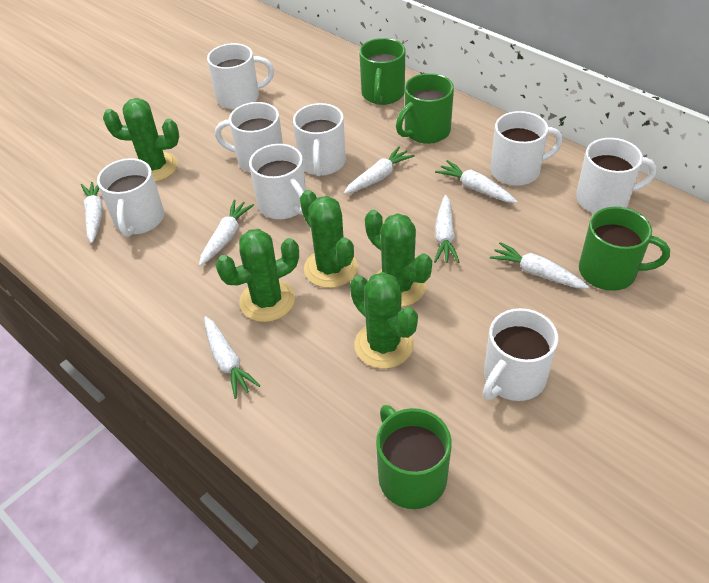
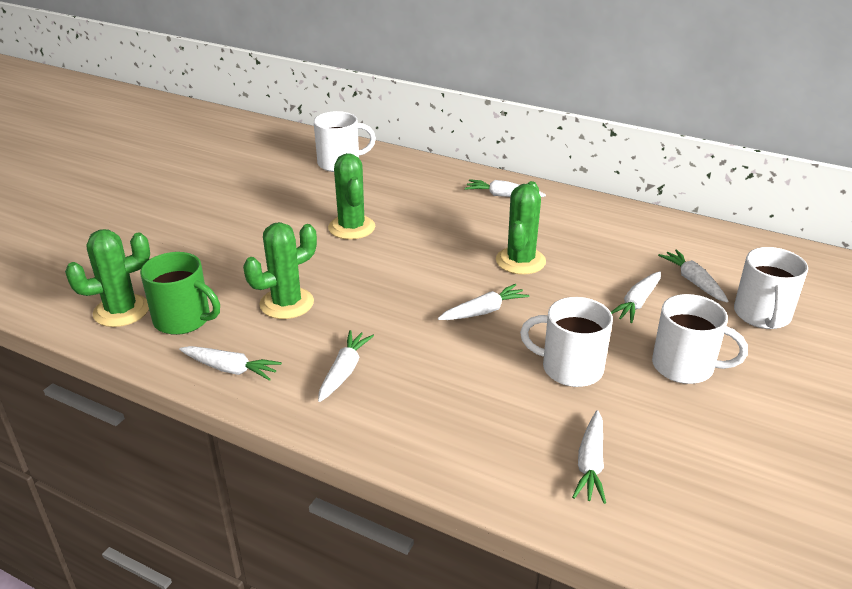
green cactus: [103,98,179,182] [216,229,299,322] [300,190,358,288] [350,272,418,369] [365,210,432,307] = 5 -> [65,229,150,327] [243,222,317,319] [328,153,375,240] [496,181,546,275] = 4
green mug: [359,38,405,105] [376,405,452,509] [396,73,454,144] [579,207,670,291] = 4 -> [140,252,220,335] = 1
white mug: [97,158,164,237] [207,43,274,109] [215,102,283,173] [249,144,306,219] [293,103,346,176] [483,308,558,401] [491,111,563,186] [576,138,657,213] = 8 -> [314,111,376,172] [520,297,613,387] [652,294,748,384] [734,247,808,329] = 4

